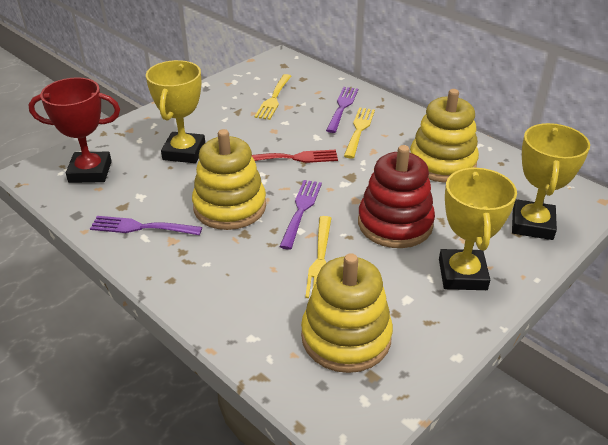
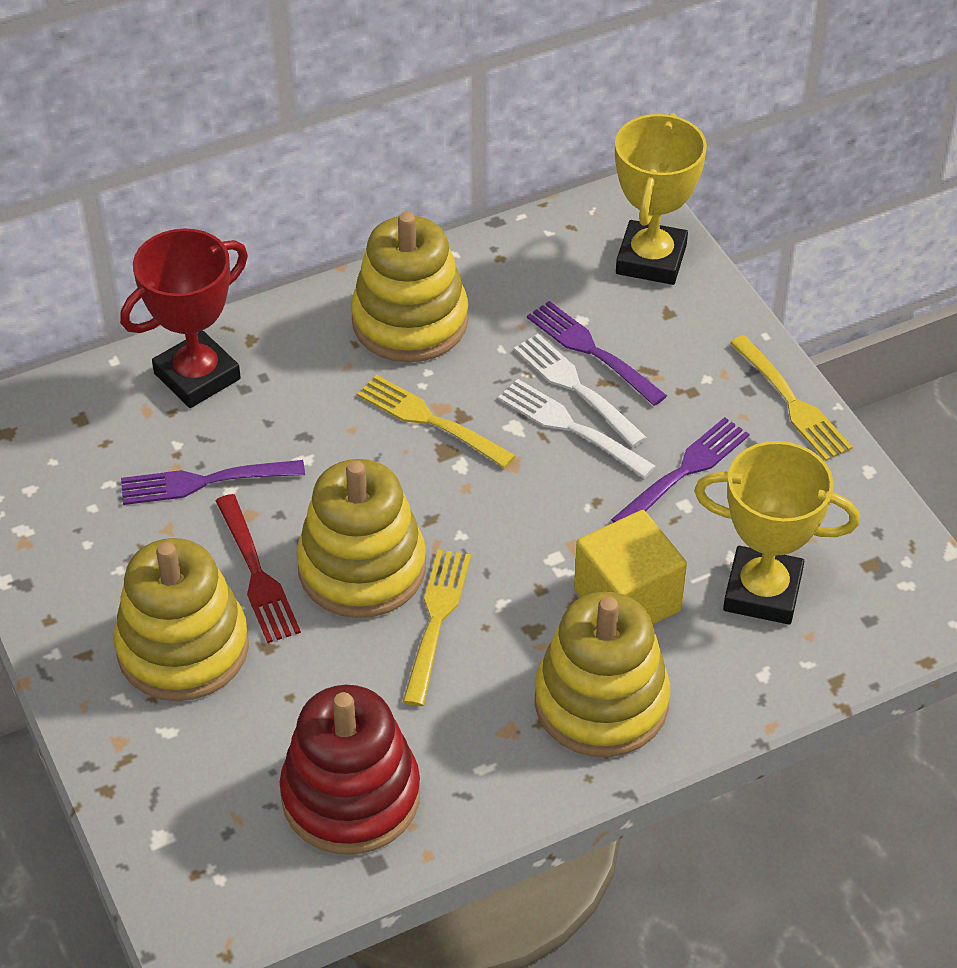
white fork: none = 0 -> [498,379,656,478] [514,334,647,447] = 2
yellow cube: none = 0 -> [574,510,687,624] = 1
yellow stacking toy: [192,129,266,230] [301,253,393,373] [410,89,479,183] = 3 -> [114,538,249,701] [296,459,426,618] [351,212,469,362] [534,592,670,757] = 4
yellow trophy: [146,60,205,163] [439,167,517,290] [512,123,590,240] = 3 -> [615,113,707,285] [694,441,860,625] = 2

